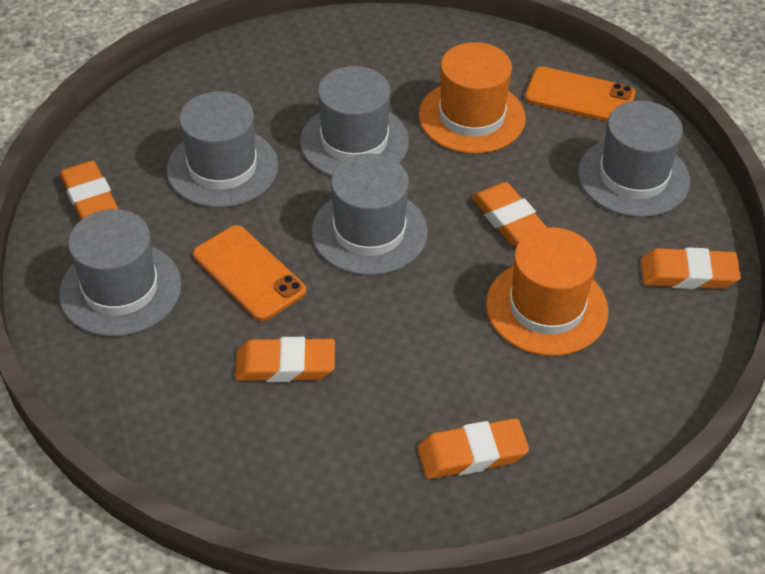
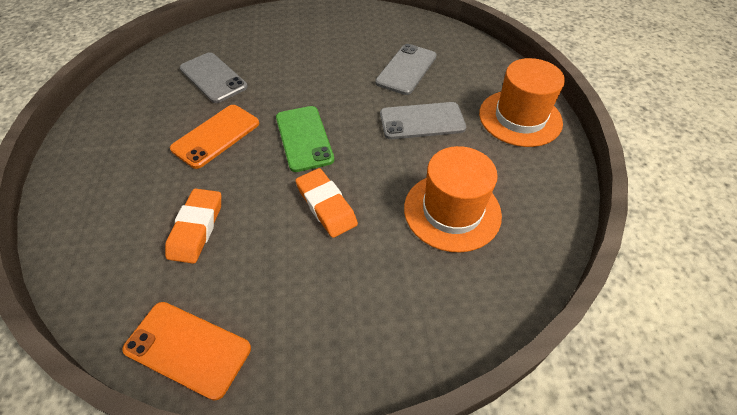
green phone: none = 0 -> [276,106,334,172] = 1
grey hat: [59,209,182,337] [166,91,278,208] [300,66,409,176] [312,154,428,276] [578,101,690,217] = 5 -> none = 0
grey phone: none = 0 -> [180,52,248,103] [375,44,437,95] [380,102,466,139] = 3
orange eraser: [60,161,118,220] [235,337,335,382] [418,418,529,479] [471,182,547,246] [641,247,741,289] = 5 -> [165,188,221,264] [295,168,358,238] = 2

